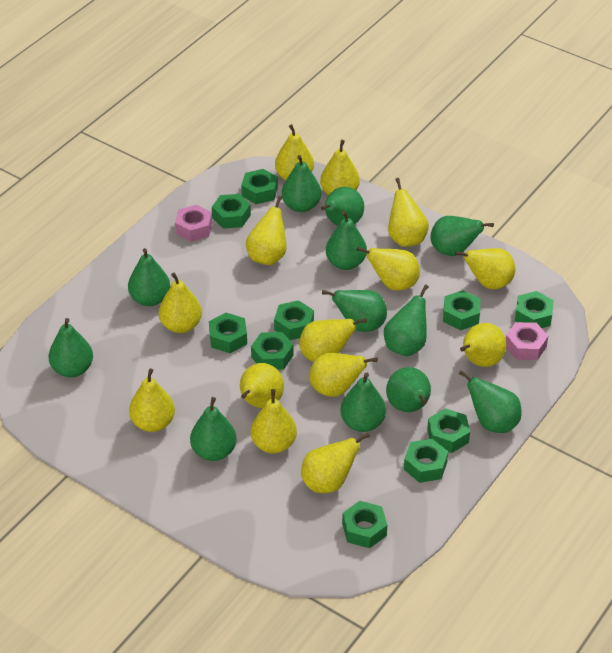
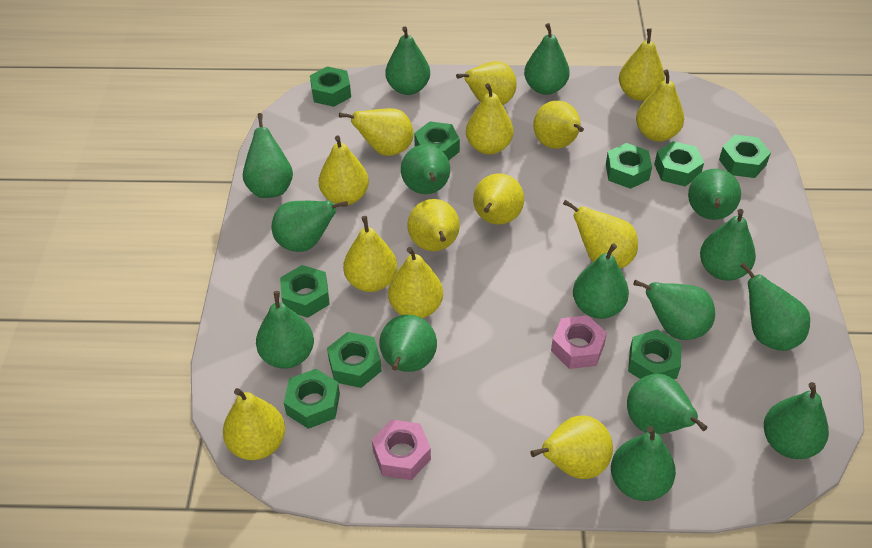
green nut: [209,313,247,353] [212,194,251,229] [241,169,278,204] [251,332,294,370] [274,300,314,340] [342,501,387,548] [404,439,448,483] [427,408,470,453] [443,290,480,330] [515,291,554,328] = 10 -> [280,265,330,318] [284,369,340,429] [310,66,351,107] [327,332,382,388] [414,122,460,160] [606,143,652,189] [628,329,681,379] [654,141,704,186] [719,135,771,178] = 9
green pear: [48,318,93,377] [128,248,170,306] [190,397,237,461] [282,155,321,212] [321,187,364,226] [322,290,387,332] [326,211,367,270] [340,373,386,432] [384,284,429,356] [386,367,431,412] [431,216,494,256] [459,370,522,433] = 12 -> [243,113,293,198] [256,291,314,369] [272,201,348,252] [379,315,437,372] [385,27,430,95] [401,144,450,194] [524,23,570,95] [573,243,629,319] [611,426,676,501] [627,374,707,434] [634,280,715,340] [688,169,741,220] [700,209,756,281] [740,262,810,351] [764,382,829,459] = 15

